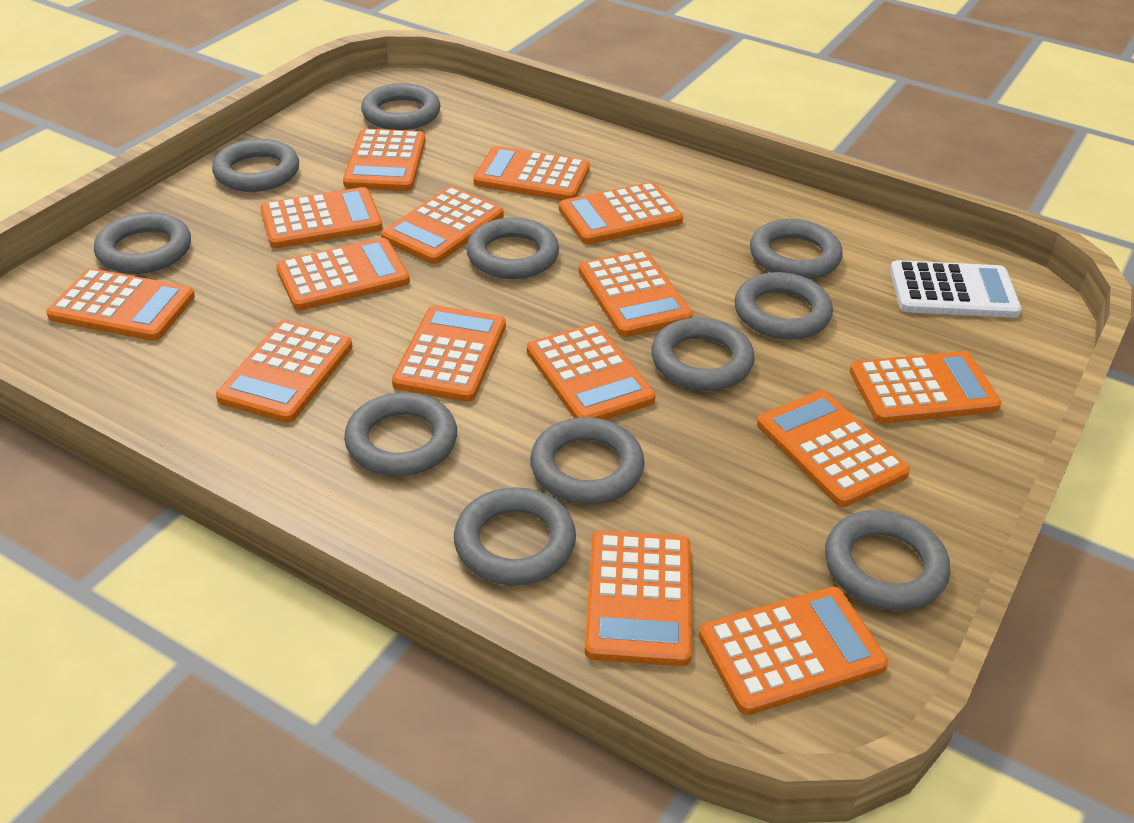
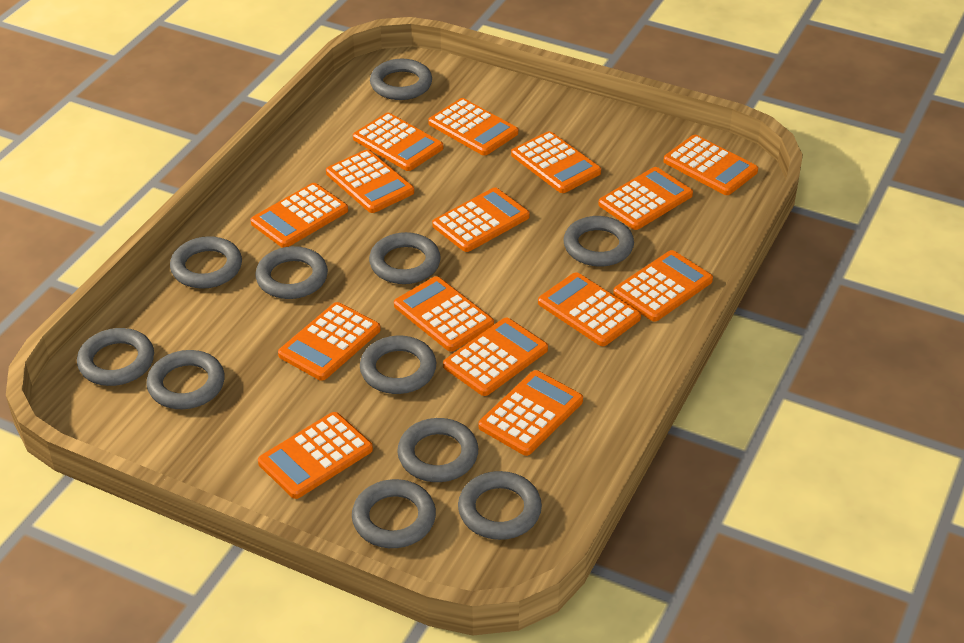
white calculator: [890,260,1022,318] = 1 -> none = 0

